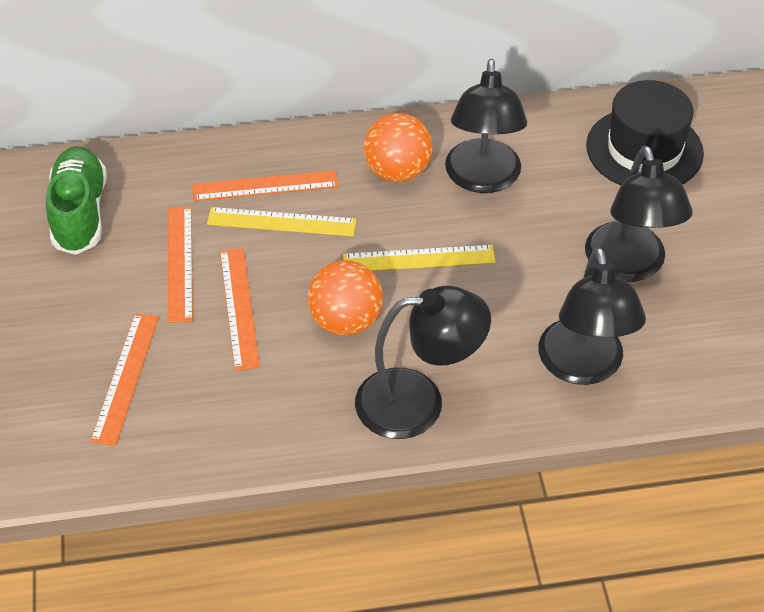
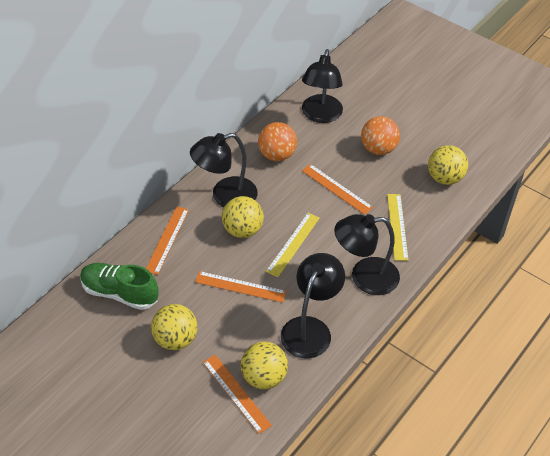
black hat: [586,80,704,186] = 1 -> none = 0
yellow ball: none = 0 -> [151,304,197,350] [222,196,264,238] [241,342,288,389] [428,145,468,185] = 4

